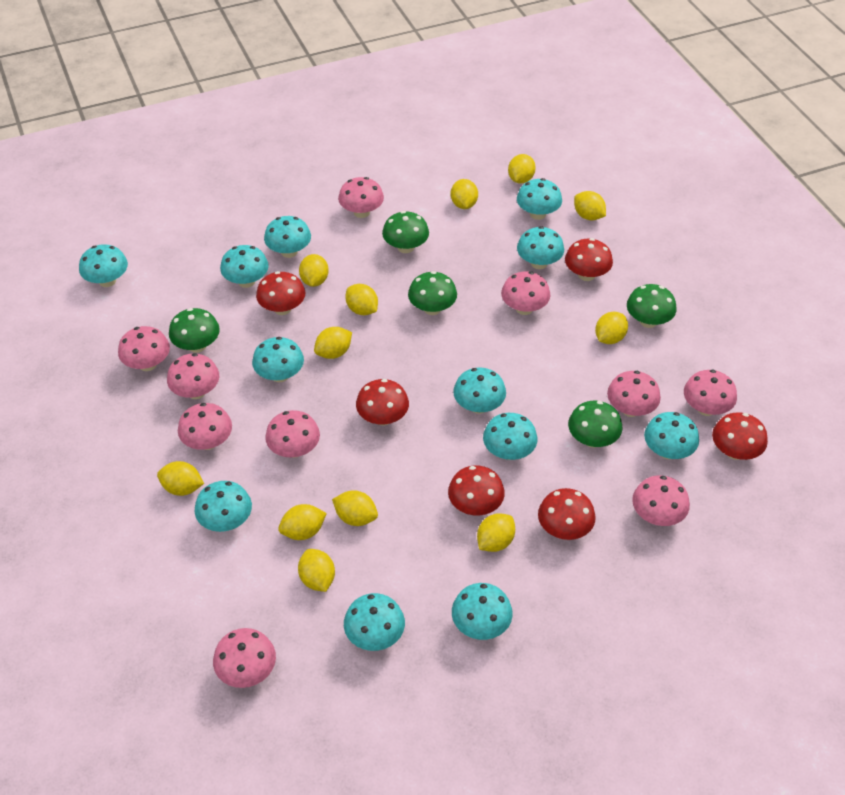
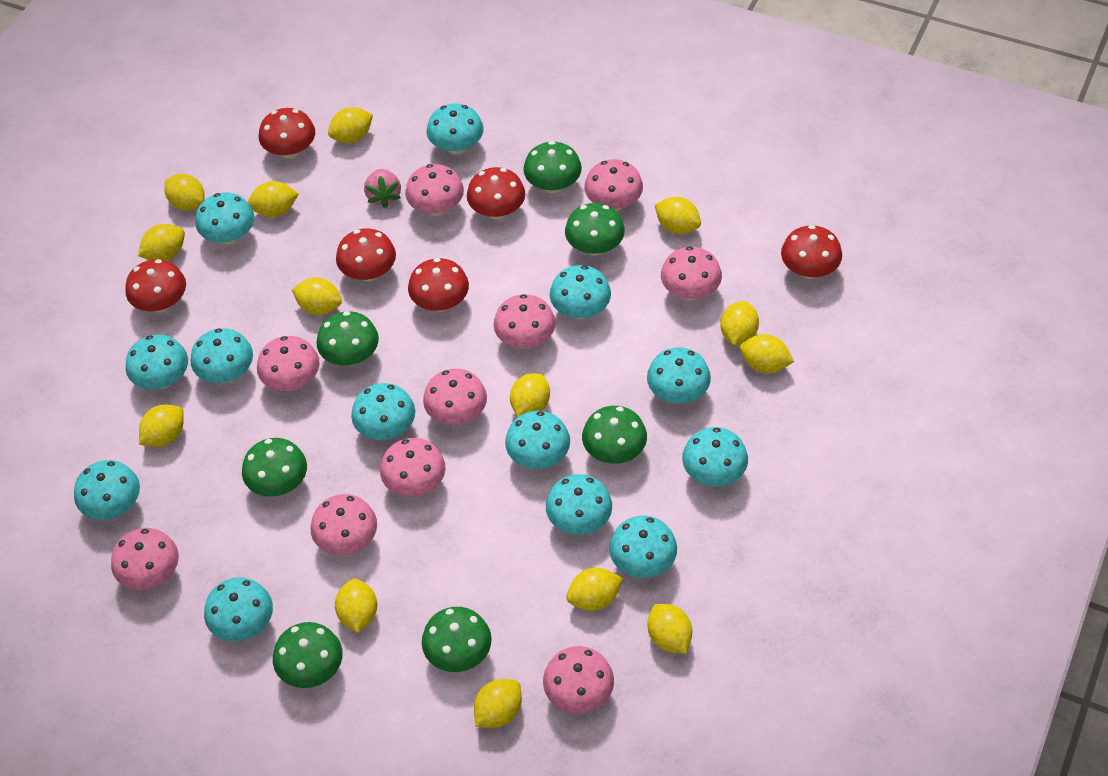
green mushroom: [169,308,220,353] [382,211,429,253] [408,271,457,315] [568,401,622,448] [627,284,677,328] = 5 -> [242,438,307,497] [273,622,343,688] [316,311,379,366] [422,607,492,672] [523,141,582,193] [565,203,625,256] [582,406,647,464] = 7
pink strawberry: none = 0 -> [364,169,401,208] = 1
turquoise mushroom: [79,244,128,287] [195,481,252,532] [220,245,269,288] [252,337,304,382] [264,216,311,258] [344,593,405,651] [452,583,513,640] [453,368,506,414] [483,413,537,460] [517,178,562,220] [517,226,564,269] [644,412,699,459] = 12 -> [74,460,140,520] [126,334,188,389] [191,328,253,383] [195,192,255,245] [204,577,273,642] [351,383,415,440] [427,103,483,155] [505,411,570,469] [546,474,612,535] [550,265,611,319] [609,516,677,578] [647,347,711,404] [682,427,748,486] = 13
yellow lemon: [157,461,204,496] [278,504,327,540] [298,549,335,592] [299,254,329,287] [314,327,352,359] [332,490,378,526] [345,284,378,315] [451,179,478,209] [477,513,515,552] [508,154,536,184] [574,191,606,220] [595,312,628,344] = 12 -> [138,224,185,261] [139,405,184,447] [165,174,205,211] [248,181,299,217] [292,277,342,315] [328,107,373,143] [335,579,377,633] [474,679,522,728] [510,373,550,417] [566,568,623,611] [648,604,692,654] [655,197,701,234] [720,301,759,345] [740,334,794,373] = 14

